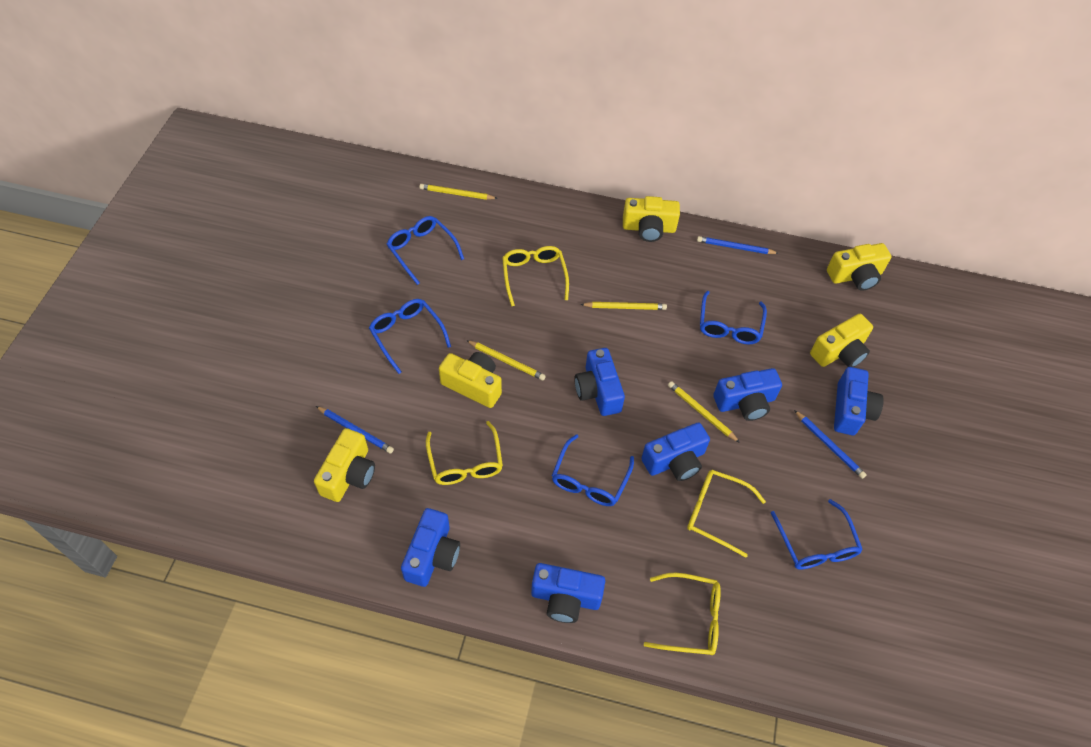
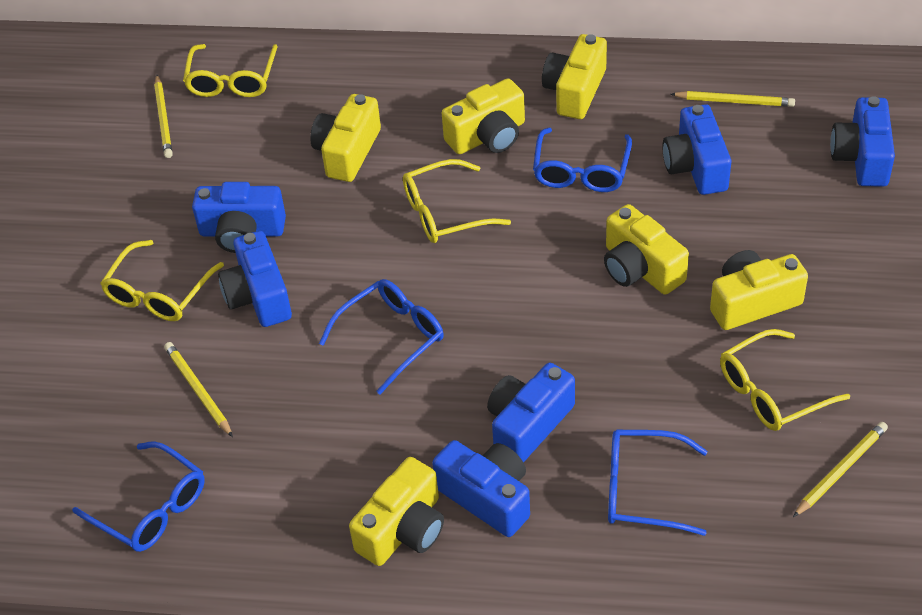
blue glasses: [369,299,451,374] [386,216,464,285] [552,434,634,506] [700,291,767,344] [771,499,863,570] = 5 -> [72,441,205,552] [319,279,444,395] [533,128,632,192] [608,430,707,536] = 4
blue pencil: [316,406,394,454] [697,236,779,254] [794,410,867,479] = 3 -> none = 0
yellow camera: [314,428,375,502] [439,352,502,408] [623,196,680,242] [810,314,873,367] [827,243,891,291] = 5 -> [310,94,381,182] [349,457,444,566] [442,78,525,154] [542,34,607,119] [604,204,689,295] [710,250,808,330] = 6

